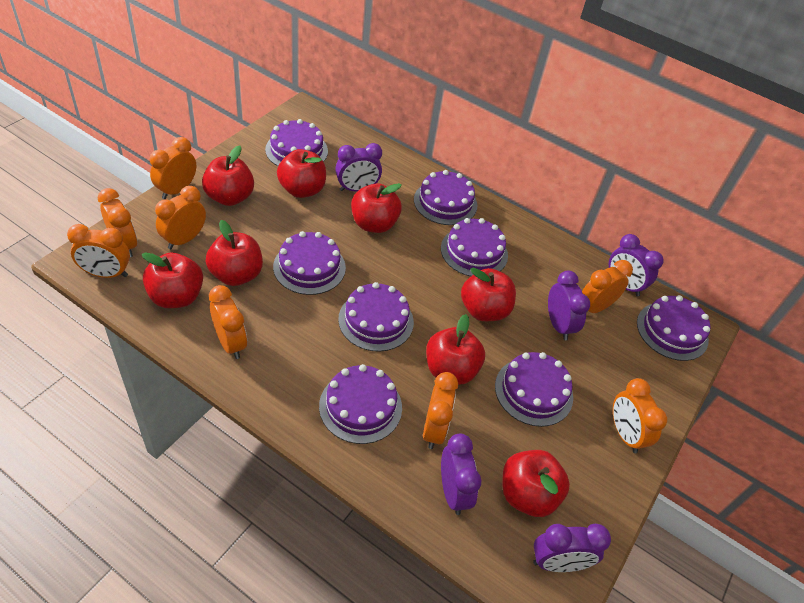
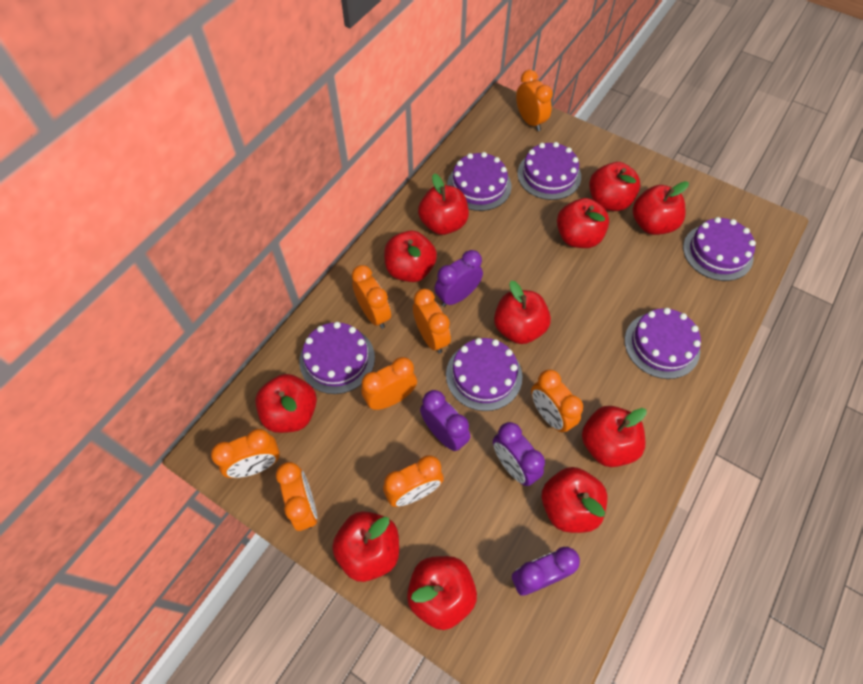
purple cake: [265,119,328,166] [273,231,346,295] [319,364,402,444] [338,282,414,352] [414,170,477,225] [441,218,508,276] [495,352,573,427] [637,295,710,361] = 8 -> [299,322,375,394] [446,338,522,411] [447,152,511,211] [517,142,581,200] [625,308,701,379] [683,217,756,281] = 6
purple clock: [335,143,382,192] [441,433,482,515] [533,524,611,572] [548,271,590,340] [609,234,664,296] = 5 -> [420,390,470,451] [434,250,483,307] [493,422,545,486] [512,547,580,596] = 4
red apple: [142,252,203,308] [202,146,254,206] [206,220,263,286] [277,149,326,198] [351,183,402,233] [426,314,485,385] [461,268,516,321] [503,450,570,517] = 8 -> [255,374,317,433] [332,511,399,582] [384,231,437,282] [407,556,477,630] [418,173,469,235] [494,281,551,344] [542,467,608,533] [557,198,609,248] [582,406,647,467] [589,162,641,211] [633,181,689,235] = 11

